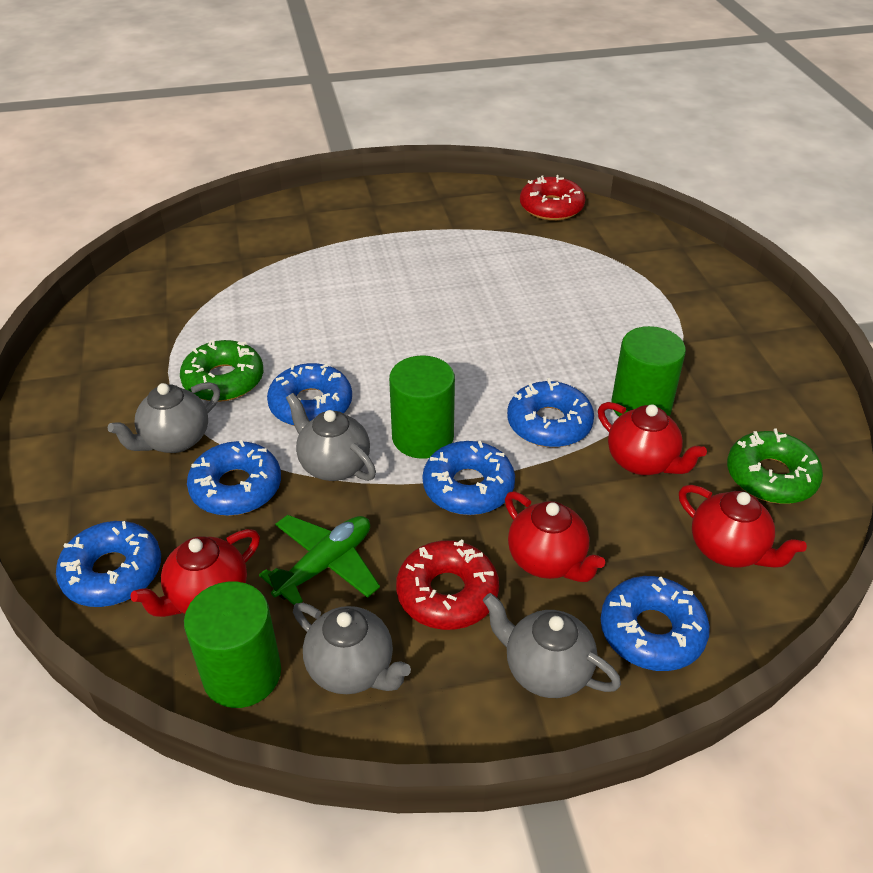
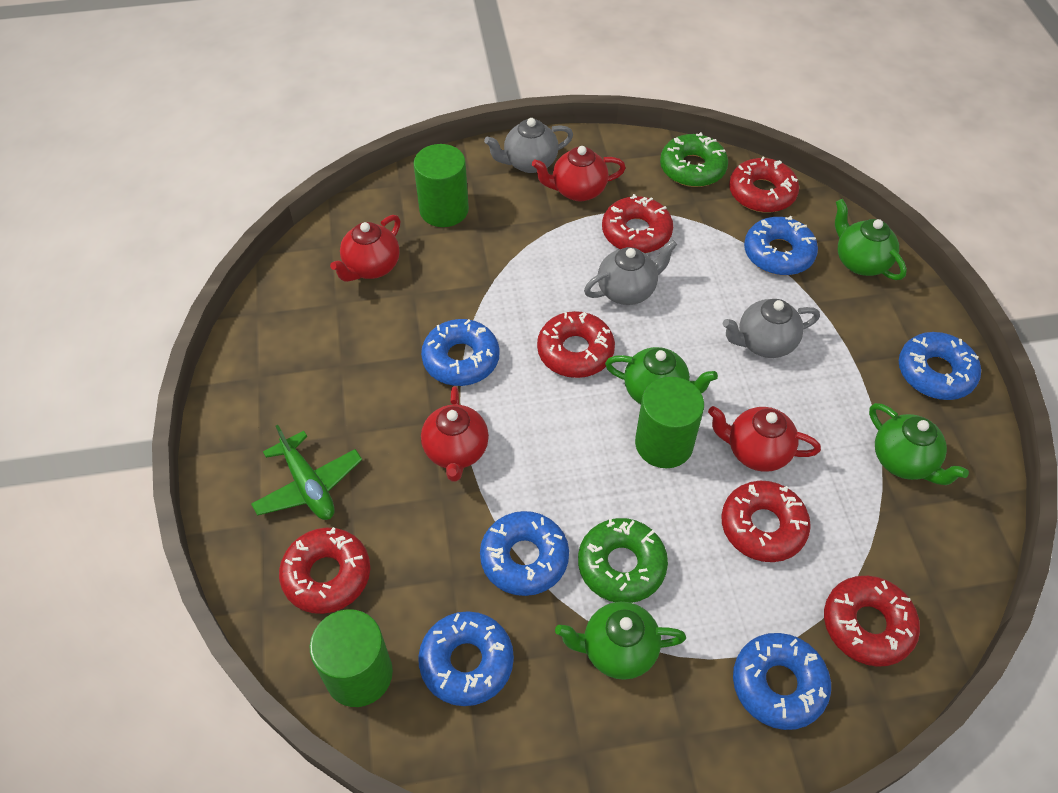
green teapot: none = 0 -> [555,602,686,680] [605,347,718,404] [835,199,907,280] [869,403,969,485] = 4
grey teapot: [108,382,220,453] [286,393,376,481] [293,603,411,694] [483,593,621,698] = 4 -> [484,118,573,173] [584,239,677,305] [723,299,820,358] = 3
red donut: [396,539,499,630] [520,175,585,221] = 2 -> [279,527,370,614] [537,311,615,378] [602,194,673,253] [721,481,811,562] [729,157,799,212] [824,576,920,667] = 6

